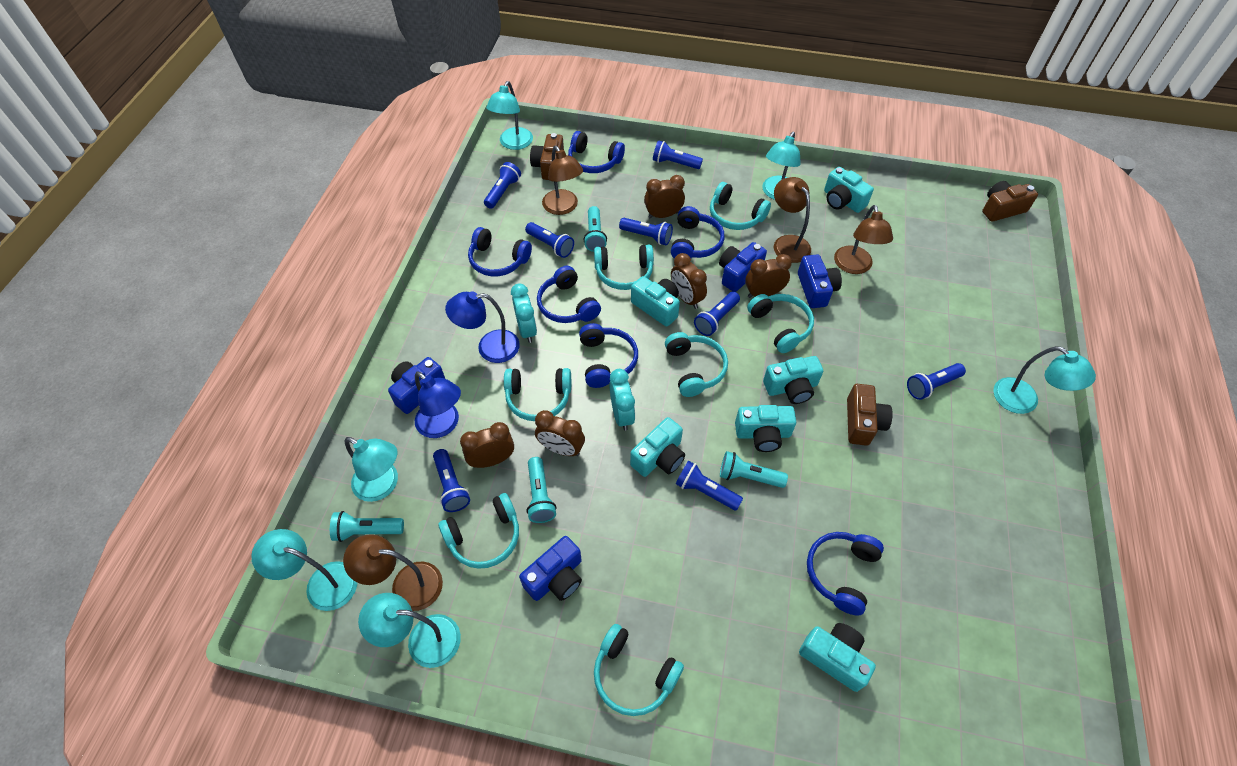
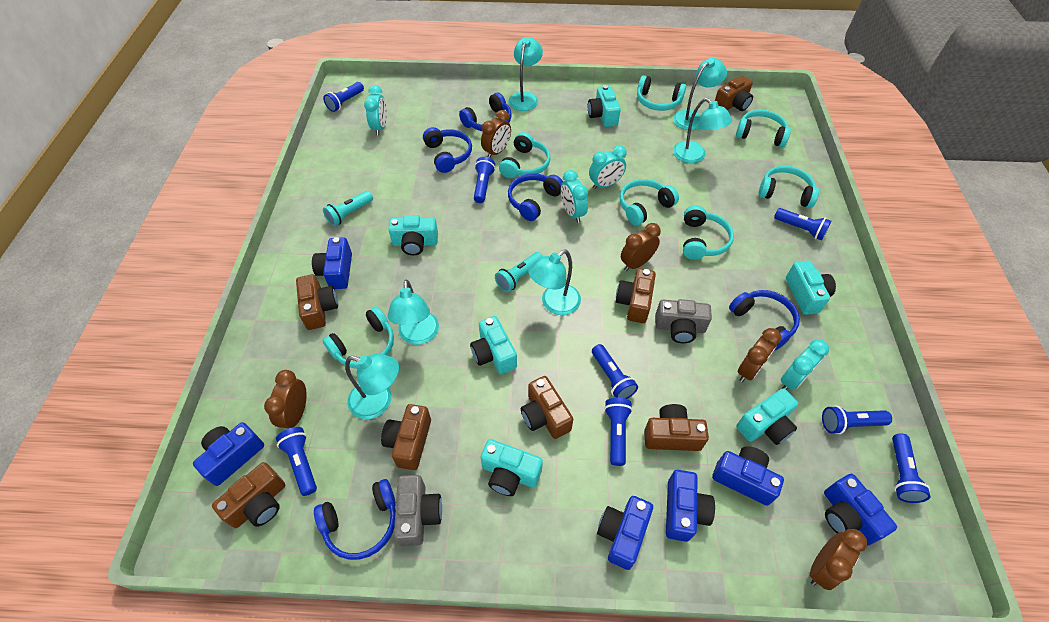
blue camera: [388,357,445,414] [519,536,582,601] [719,242,767,292] [798,254,842,308] = 4 -> [193,422,264,486] [312,237,352,289] [597,496,653,570] [666,470,715,542] [712,446,784,506] [824,474,897,545] = 6
blue headphones: [468,227,532,276] [537,266,601,323] [568,131,625,173] [579,323,638,388] [671,206,724,259] [807,532,884,616] = 6 -> [314,479,396,560] [423,127,472,173] [459,92,511,131] [508,173,563,221] [729,290,800,351] = 5
blue lamp: [415,371,461,438] [445,292,520,363] = 2 -> none = 0
brown camera: [530,133,564,180] [847,384,893,446] [982,181,1038,222] = 3 -> [212,462,285,528] [296,274,338,330] [381,404,431,470] [521,376,573,439] [616,268,656,323] [644,404,709,451] [715,76,753,111] = 7
brown lamp: [343,534,443,611] [542,146,583,215] [774,177,811,263] [834,205,893,274] = 4 -> none = 0
grey camera: none = 0 -> [394,475,442,546] [655,299,712,343] = 2
turquoise clock: [511,283,537,343] [610,369,635,431] = 2 -> [364,85,387,135] [561,170,588,223] [589,145,627,190] [781,339,829,390] = 4
turquoise flashlight: [330,511,404,542] [527,457,556,523] [584,206,607,252] [720,451,788,488] = 4 -> [323,191,373,226] [495,252,543,292] = 2

